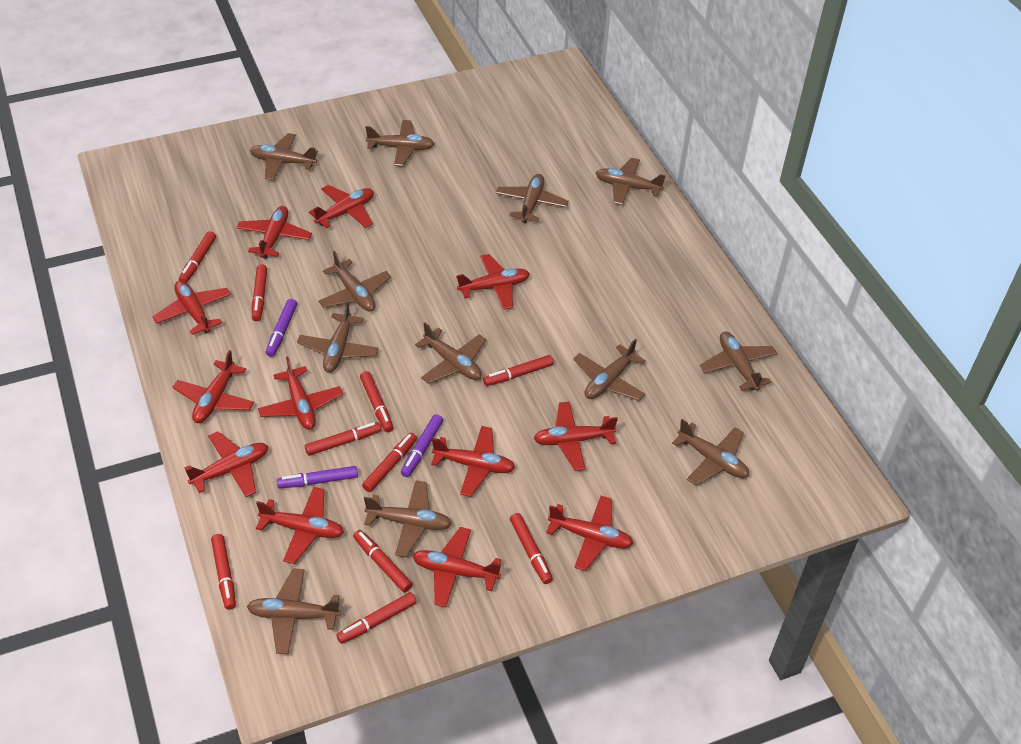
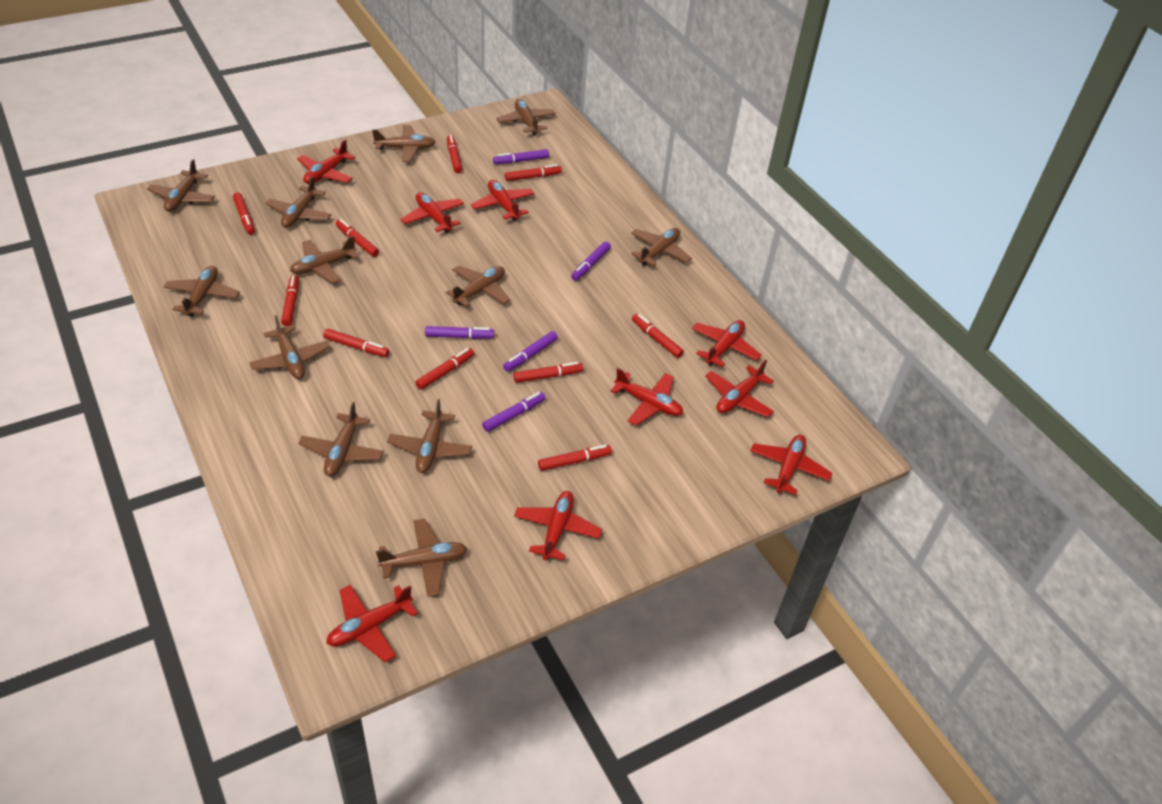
purple marker: [266,299,297,357] [277,466,358,488] [401,414,443,477] = 3 -> [425,326,494,339] [482,392,546,432] [493,149,549,164] [503,331,558,372] [571,241,611,281] = 5
red plane: [152,281,231,335] [173,350,254,423] [185,431,268,497] [237,206,312,259] [256,487,344,564] [258,356,343,430] [309,185,374,228] [413,527,501,607] [431,426,515,497] [456,254,530,310] [533,402,618,471] [546,496,633,571] = 12 -> [297,140,355,184] [326,585,418,662] [401,192,464,233] [471,180,535,221] [514,491,602,561] [611,368,683,426] [692,320,762,367] [705,360,774,417] [750,435,832,495] = 9

